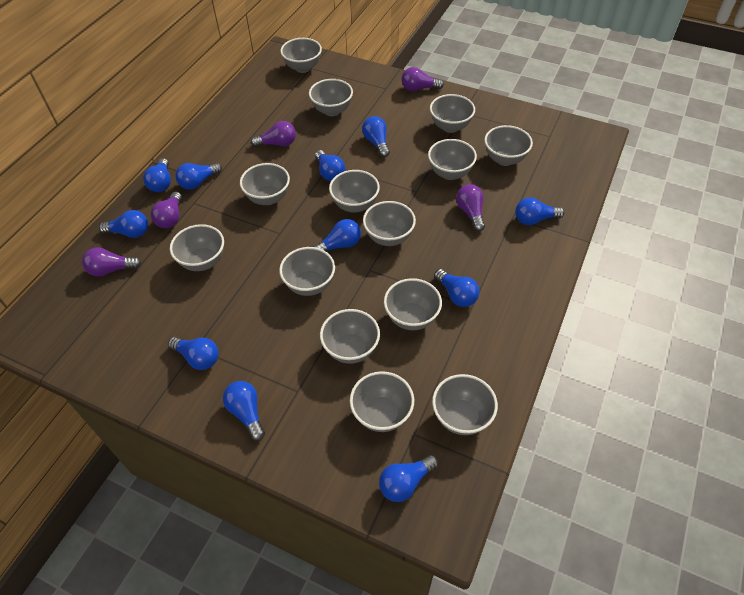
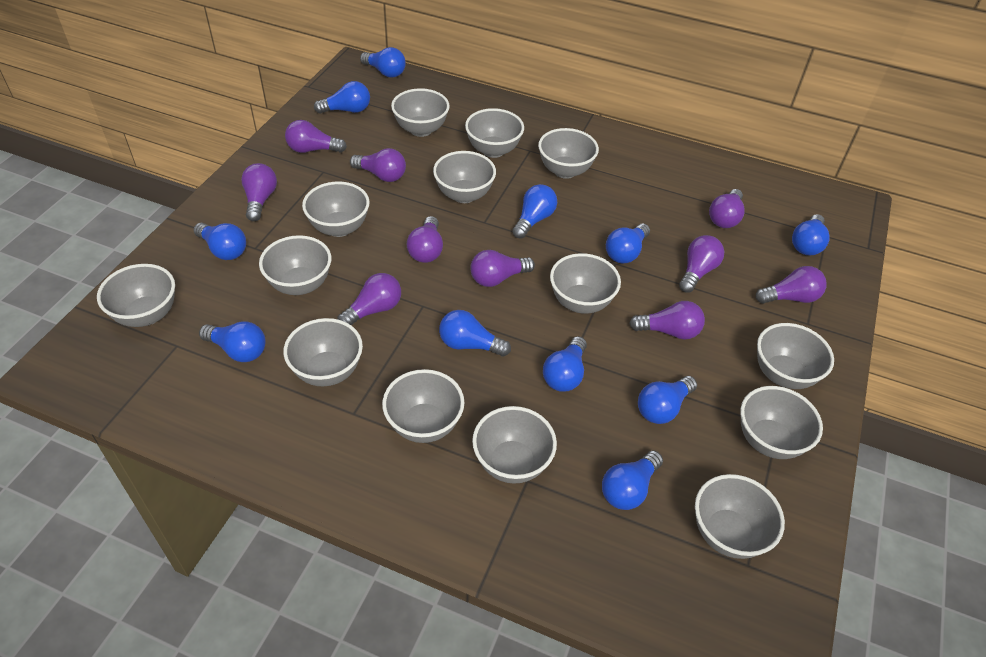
purple light bulb: [82,247,141,276] [151,192,182,228] [251,121,296,147] [401,67,444,91] [456,184,485,231] = 5 -> [241,163,277,221] [285,120,347,153] [337,273,401,325] [350,148,406,182] [406,216,443,263] [470,250,535,287] [629,301,705,340] [679,235,724,293] [709,189,745,228] [756,266,827,304] = 10

